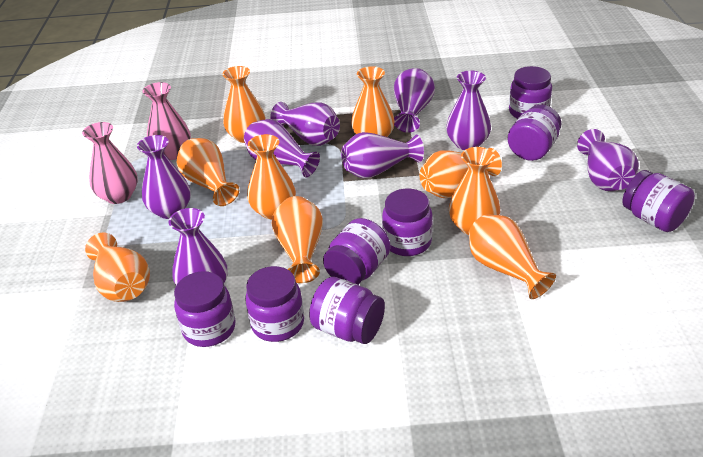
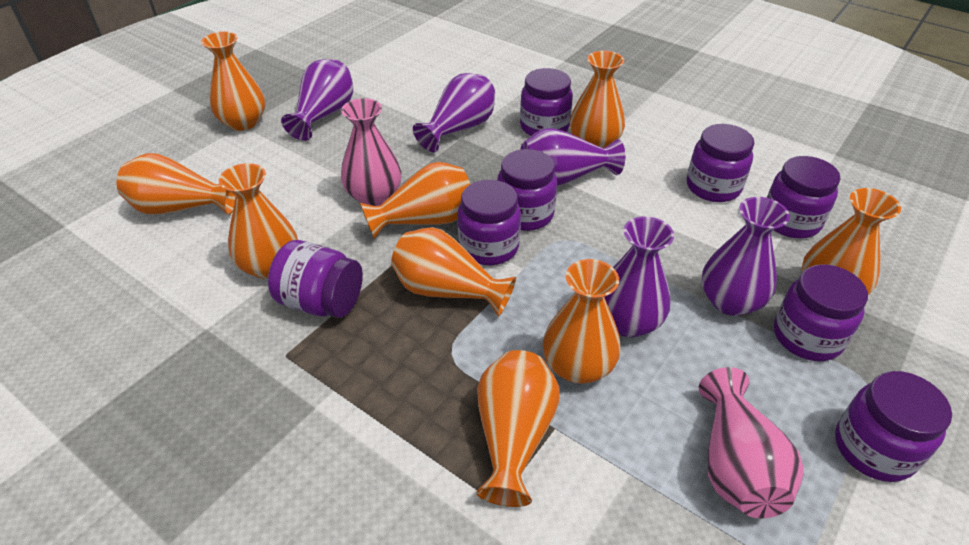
purple vase: [137,135,191,219] [169,208,227,285] [244,119,320,178] [270,102,340,146] [341,132,424,178] [394,68,435,133] [446,70,491,150] [577,129,639,191] = 8 -> [281,59,353,141] [413,73,495,152] [520,128,625,186] [605,216,674,337] [702,197,790,316] = 5

